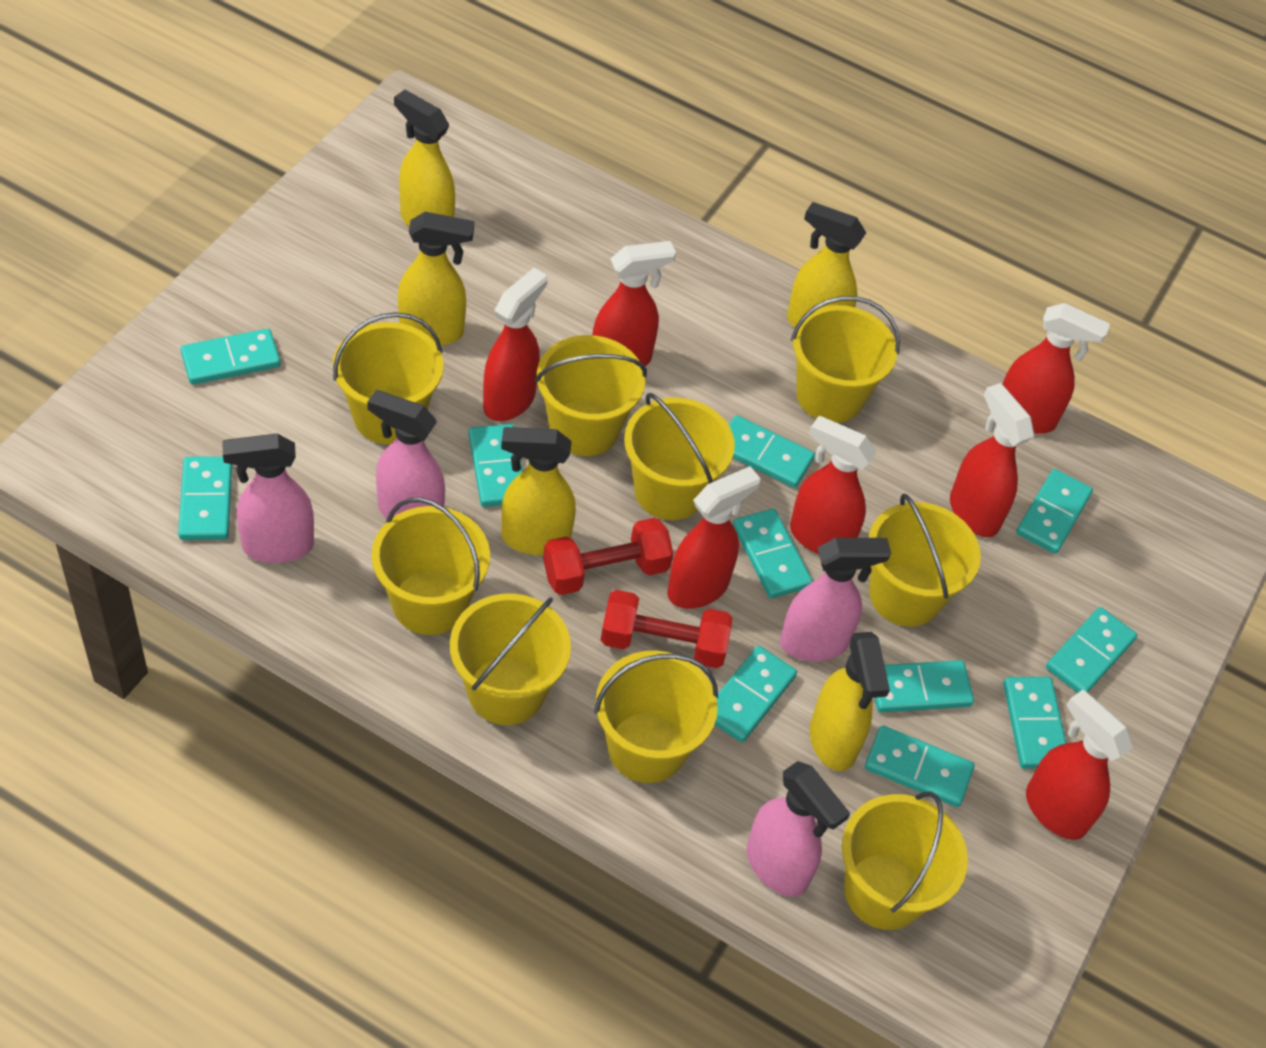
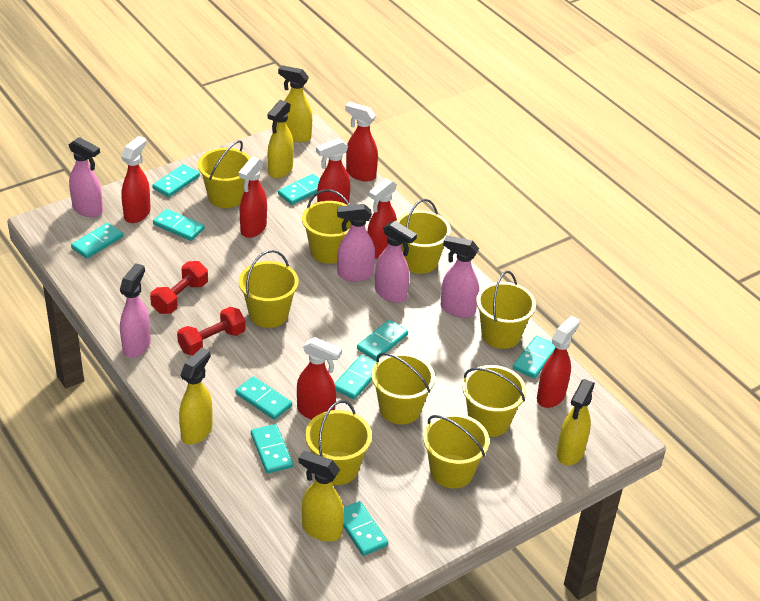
pink spray bottle: [222,434,314,563] [367,390,445,519] [746,761,850,897] [780,538,891,661] = 4 -> [69,137,103,217] [120,263,151,358] [337,204,375,282] [375,221,417,303] [441,235,479,318] = 5
turquoise domino: [178,456,232,540] [181,329,281,385] [468,424,523,507] [715,646,797,742] [729,415,815,488] [733,509,813,599] [865,725,974,807] [875,660,974,713] [1003,677,1066,769] [1016,469,1093,554] [1046,607,1137,693] = 11 -> [71,223,123,258] [152,164,200,197] [153,209,205,241] [235,376,292,420] [251,424,293,474] [278,174,320,205] [334,355,377,399] [343,501,388,556] [357,320,408,361] [513,336,555,379] = 10

